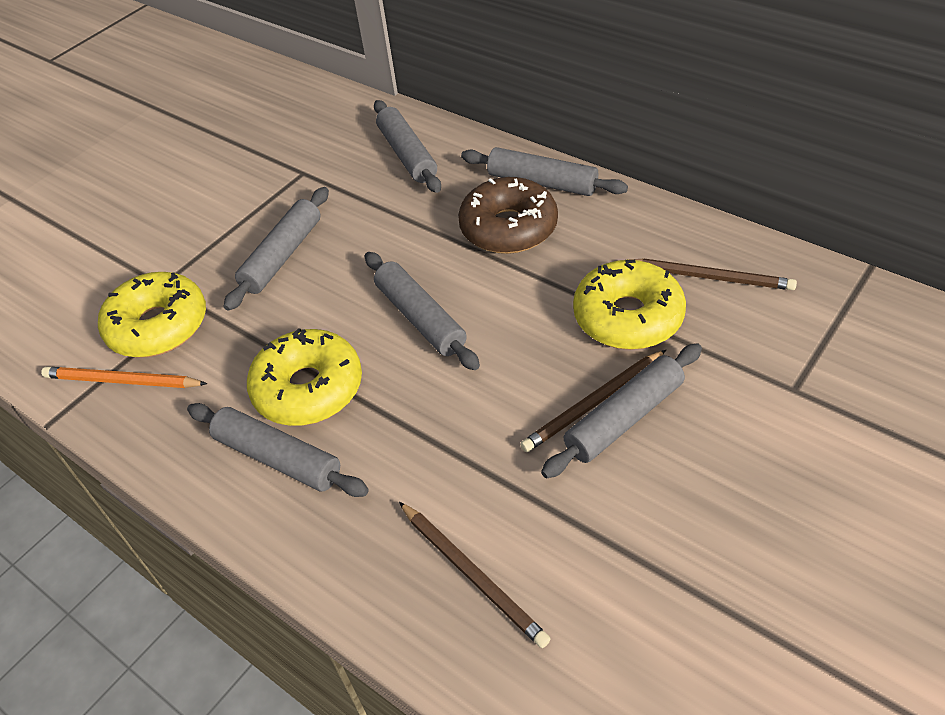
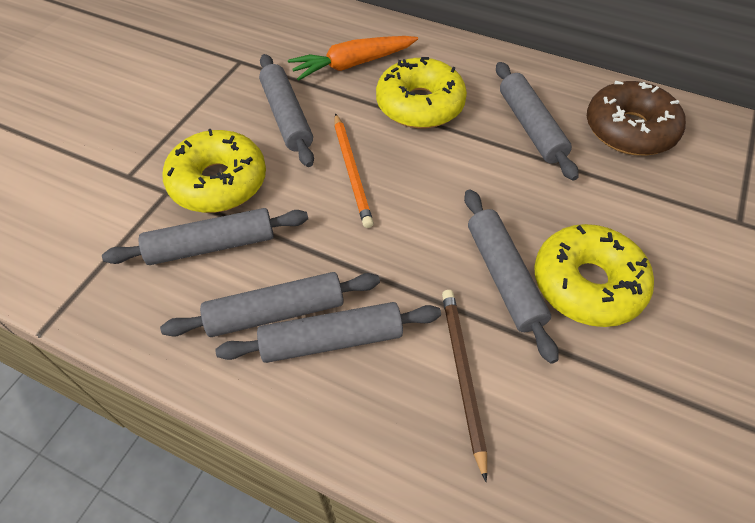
brown pencil: [399,502,551,648] [520,350,666,452] [628,258,797,290] = 3 -> [442,290,487,482] = 1
orange carrot: none = 0 -> [288,36,418,81] = 1

